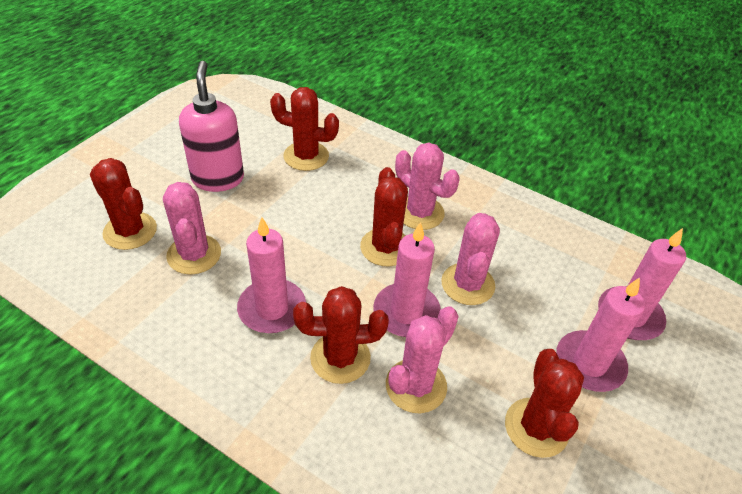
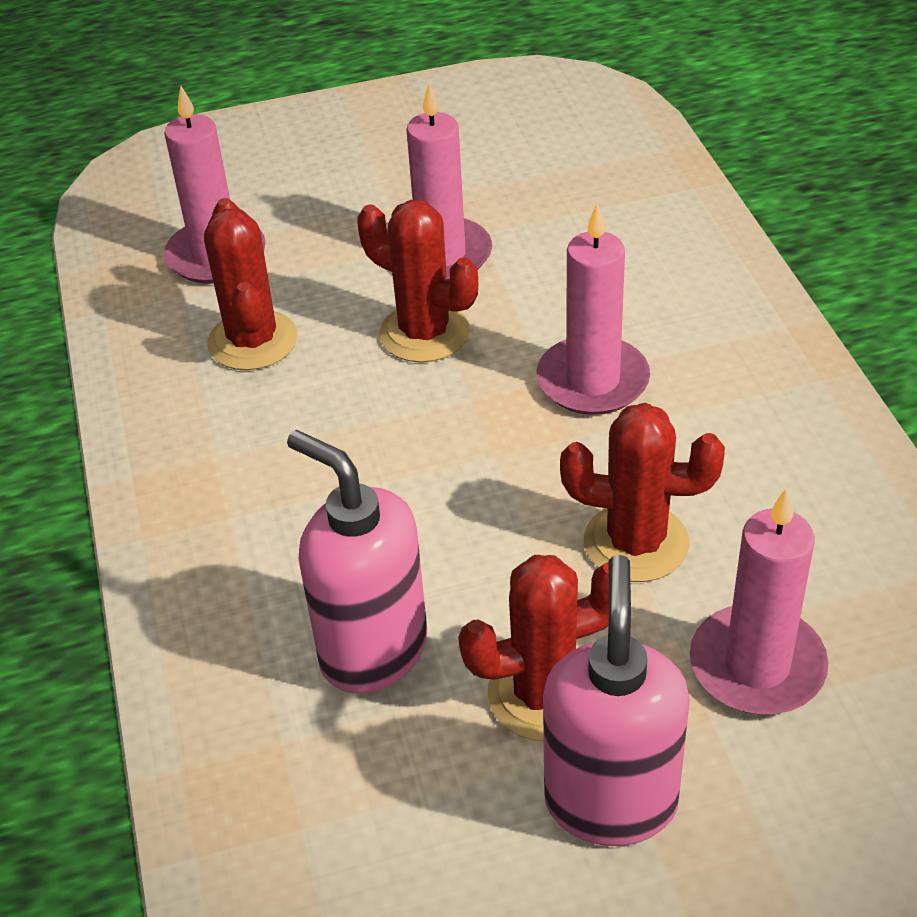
pink cactus: [163,182,221,275] [386,306,459,413] [395,142,460,230] [441,213,500,305] = 4 -> none = 0
pink soap dispenser: [179,61,244,192] = 1 -> [287,430,427,693] [543,555,690,846] = 2
red cactus: [90,158,157,250] [270,87,339,171] [293,286,389,384] [360,167,408,267] [505,349,584,458] = 5 -> [204,198,297,370] [357,200,478,363] [458,555,609,741] [560,403,725,582] = 4

